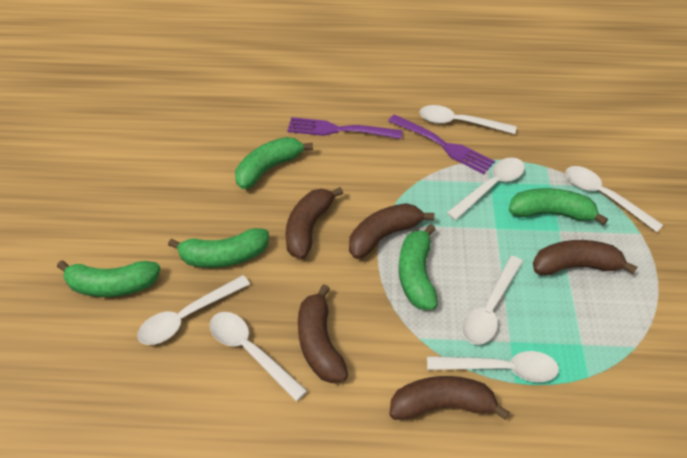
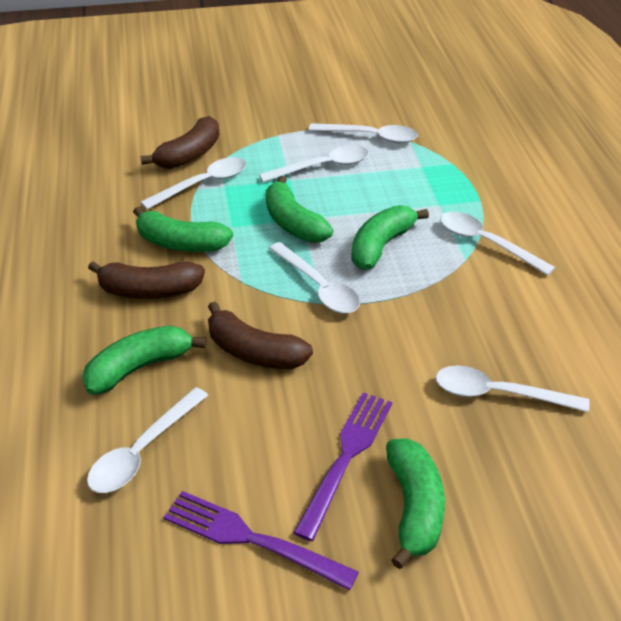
brown banana: [285,187,343,259] [298,284,348,383] [349,203,435,259] [389,376,510,420] [533,240,637,276] = 5 -> [88,261,205,299] [141,116,219,169] [208,302,313,369] = 3

